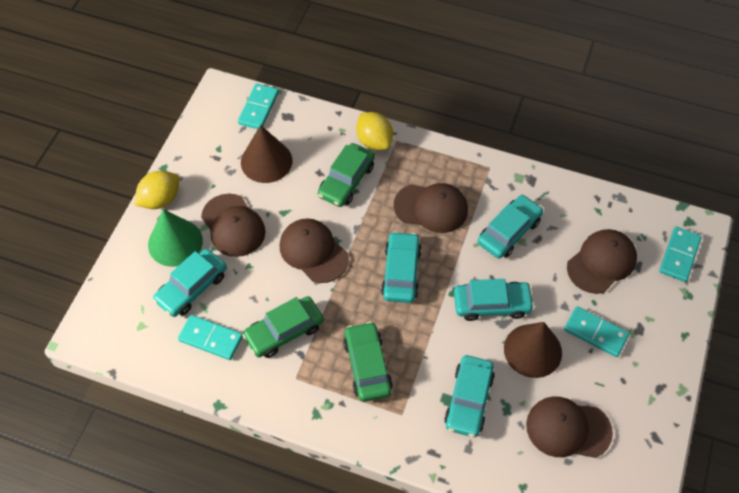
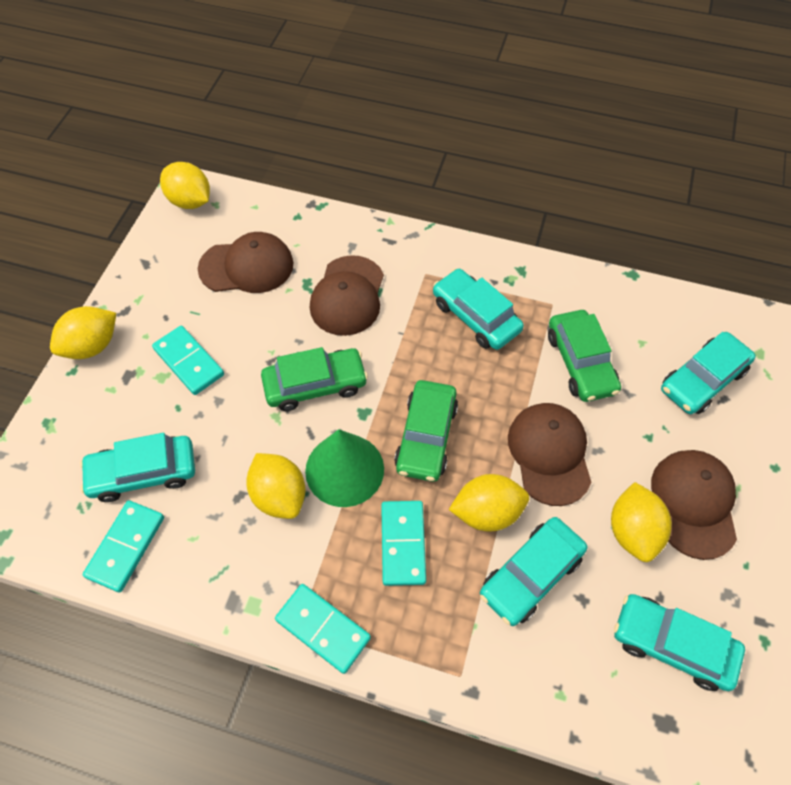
brown cap: [201,194,265,257] [280,218,349,283] [394,183,468,233] [526,397,613,458] [567,229,637,294] = 5 -> [198,232,293,293] [310,255,384,336] [508,403,592,506] [651,450,737,560] = 4
brown cone: [241,125,292,183] [504,322,562,378] = 2 -> none = 0
yellow lemon: [134,171,179,209] [356,112,393,150] = 2 -> [50,306,116,359] [160,162,210,209] [246,453,306,519] [449,474,529,532] [611,482,672,562] = 5

